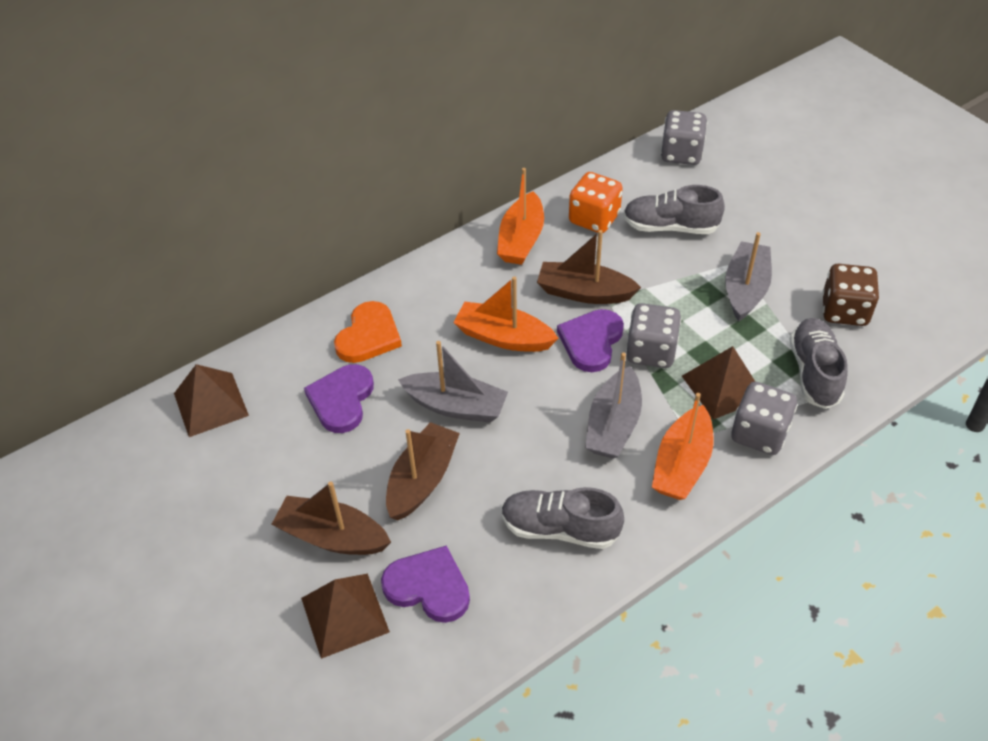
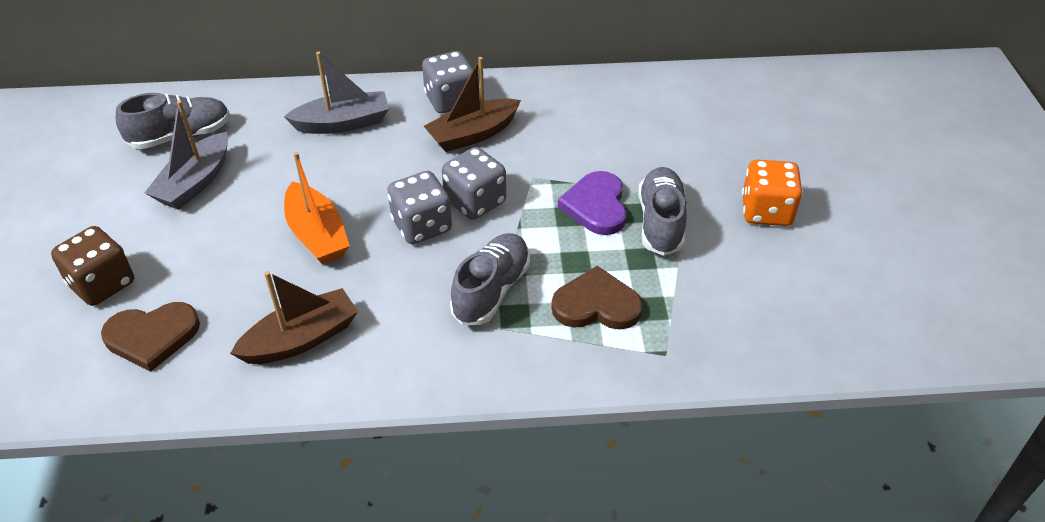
brown boat: [272,481,391,555] [386,422,460,521] [537,230,641,304] = 3 -> [230,271,358,364] [424,57,521,152] = 2
brown heart: none = 0 -> [101,302,200,372] [551,266,643,329] = 2
brown pyramid: [174,364,249,437] [301,574,390,659] [682,346,755,420] = 3 -> none = 0
grey boat: [398,341,508,423] [585,352,642,459] [725,232,772,321] = 3 -> [145,101,228,210] [284,52,389,134] = 2
orange boat: [453,276,558,352] [497,168,544,265] [652,393,714,500] = 3 -> [284,152,350,264] = 1
orange heart: [334,301,402,363] = 1 -> none = 0
purple heart: [304,364,374,433] [381,545,470,623] [557,309,624,372] = 3 -> [558,171,627,235] = 1

